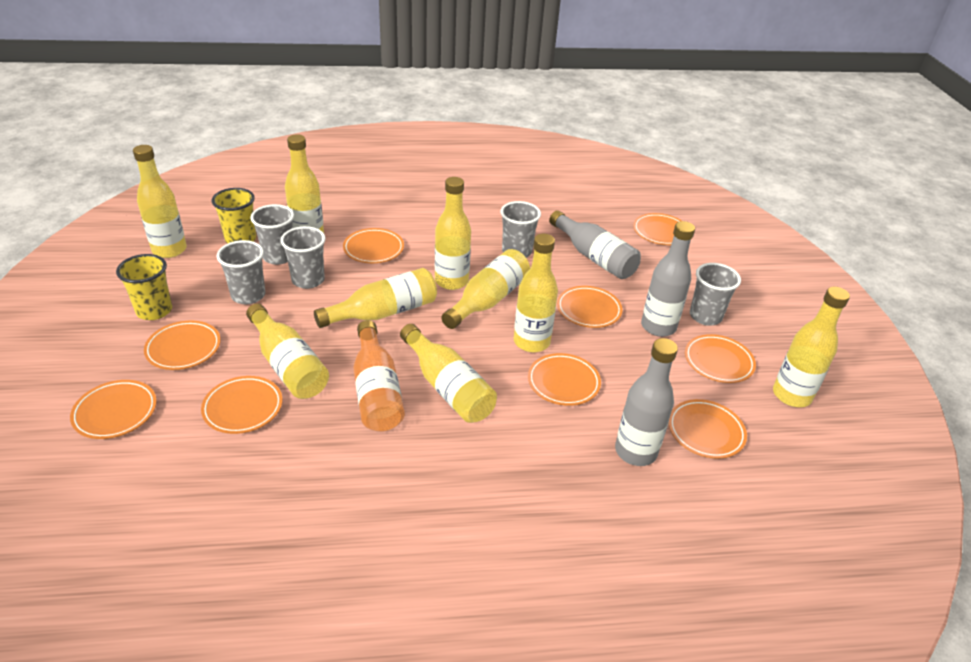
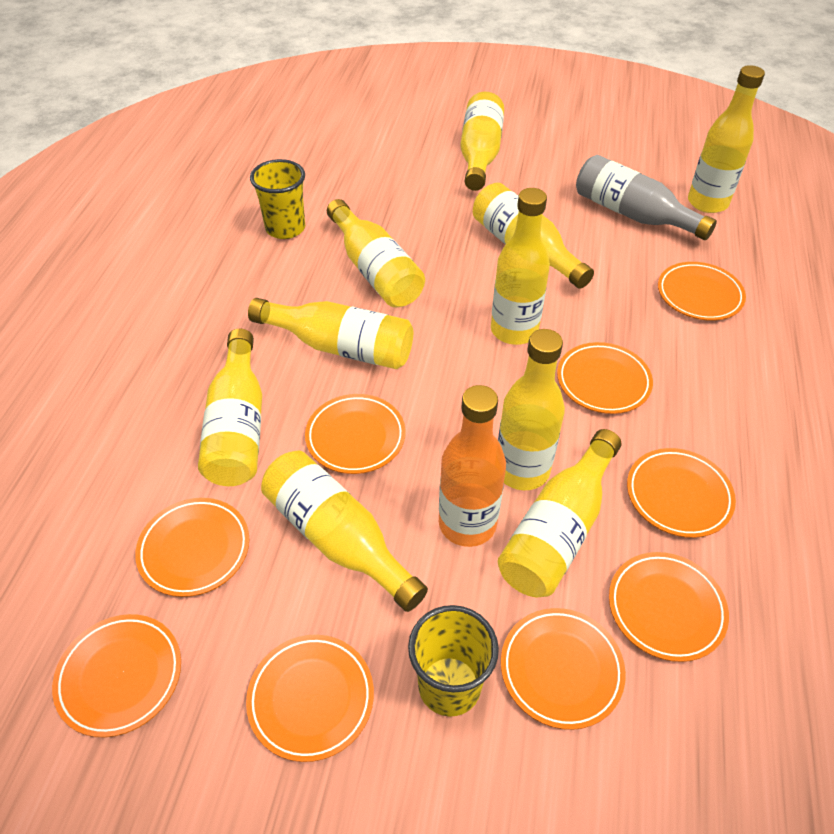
grey bottle: [549,210,641,279] [615,338,678,466] [641,221,695,337] = 3 -> [576,155,717,240] = 1
grey cup: [217,240,265,305] [250,204,294,265] [281,226,326,289] [500,201,541,258] [690,263,741,326] = 5 -> none = 0
yellow bottle: [133,145,187,258] [246,304,329,399] [285,134,324,233] [314,268,437,328] [400,324,497,423] [435,177,471,290] [442,249,530,329] [514,234,558,352] [773,287,850,407] = 9 -> [198,329,262,486] [248,298,413,369] [261,451,428,612] [327,199,425,307] [460,92,504,191] [473,183,594,289] [491,188,550,345] [498,329,565,490] [498,429,621,597] [688,65,765,213] = 10

